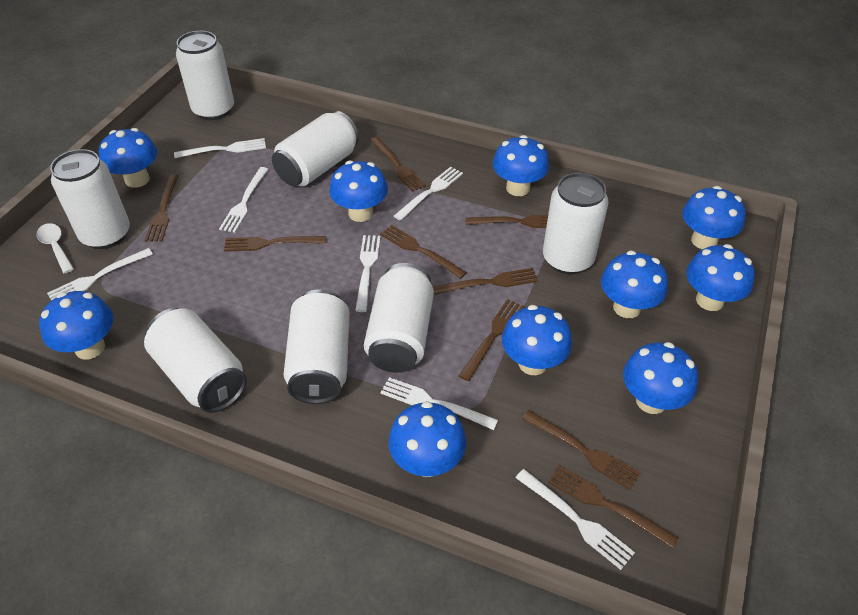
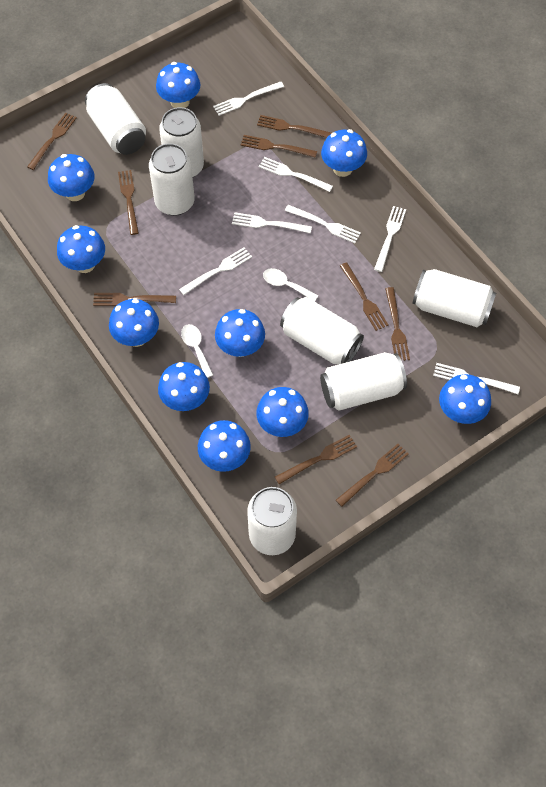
white spoon: [36,223,74,274] = 1 -> [181,324,213,378] [263,268,318,302] = 2

